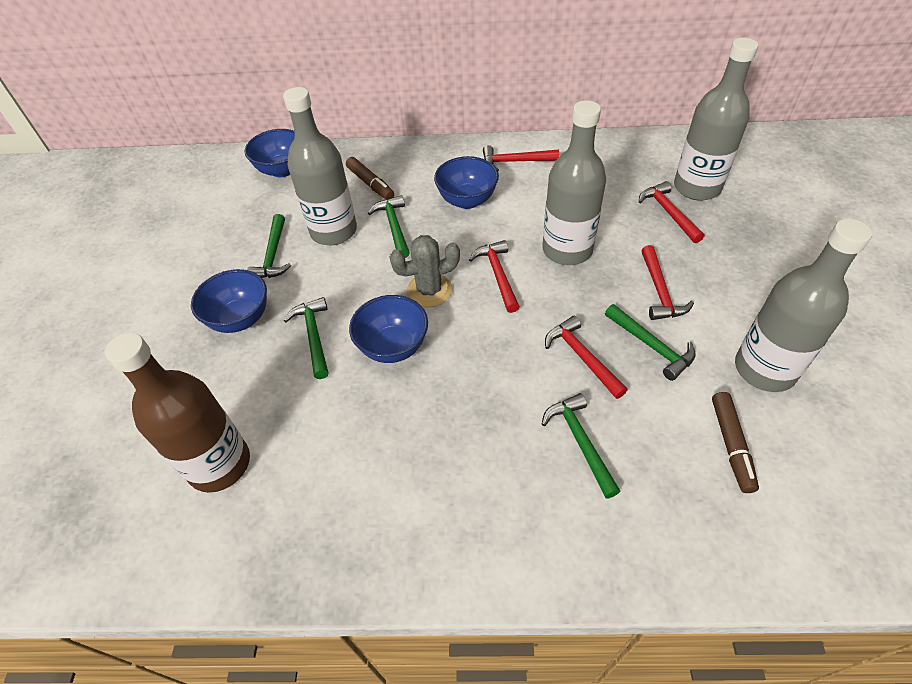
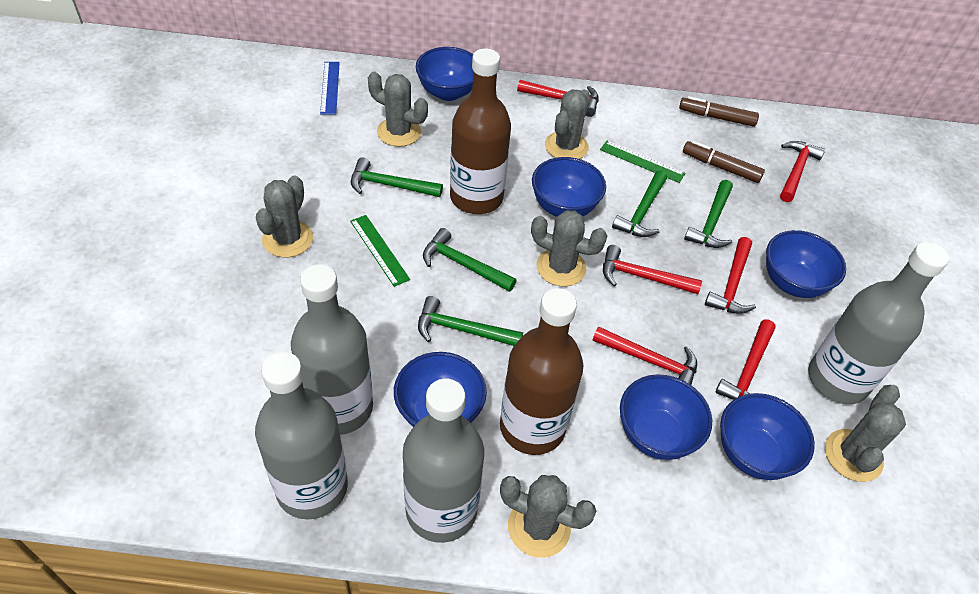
blue bowl: [191,269,267,333] [245,129,295,177] [349,295,428,363] [434,156,499,209] = 4 -> [394,352,487,427] [416,47,474,101] [532,157,606,217] [620,374,712,460] [720,393,815,480] [766,230,846,298] = 6
blue ruler: none = 0 -> [320,62,340,115] = 1
brown bottle: [105,333,250,493] = 1 -> [450,49,511,214] [500,288,583,455] = 2
green ruler: none = 0 -> [350,215,410,287] [600,141,685,183] = 2
grey cactus: [390,235,460,307] = 1 -> [256,176,313,257] [368,72,428,147] [500,475,596,558] [531,210,607,287] [545,89,591,159] [825,385,906,482] = 6
red hammer: [469,240,520,313] [483,145,559,171] [545,316,628,399] [639,181,704,243] [641,245,694,320] = 5 -> [517,80,598,117] [592,326,697,385] [603,245,702,294] [705,237,756,314] [715,319,776,400] [780,141,825,202] = 6

